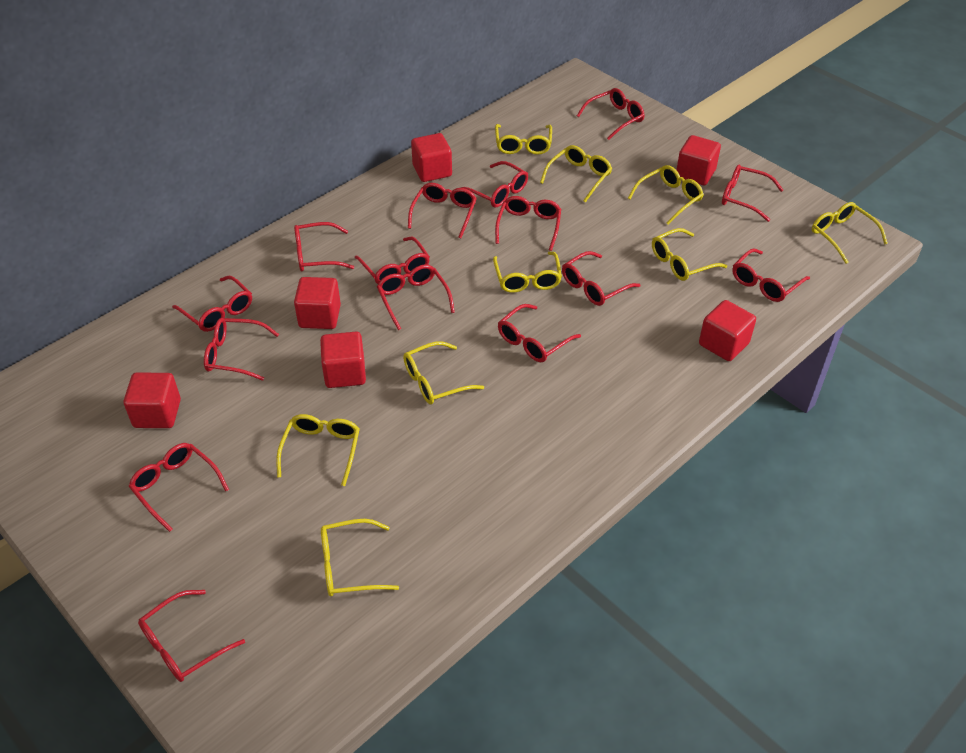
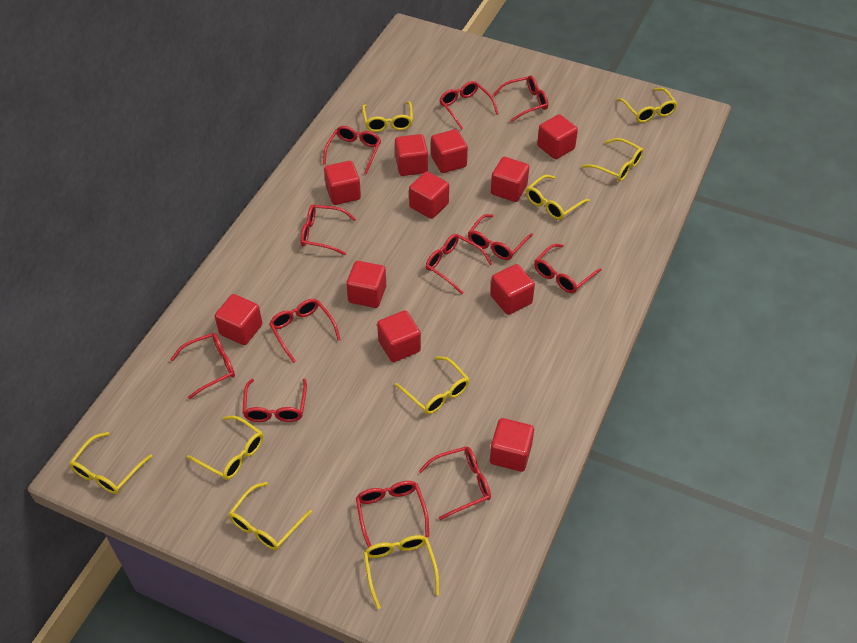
red cube: [124,373,181,428] [294,277,341,329] [320,332,366,388] [411,133,452,182] [676,135,721,185] [699,300,756,361] = 6 -> [215,294,262,345] [324,161,361,205] [346,261,386,308] [377,310,421,362] [395,134,428,176] [409,171,449,219] [431,129,468,173] [490,264,535,315] [490,418,534,472] [491,157,529,202] [537,114,578,159] = 11
red glasses: [129,443,229,532] [138,590,245,682] [172,276,252,332] [204,318,279,381] [294,222,354,271] [355,237,430,284] [377,265,455,330] [408,183,477,239] [460,161,528,208] [495,196,561,251] [498,304,581,362] [562,251,641,306] [577,88,645,140] [722,165,783,222] [732,249,810,302] = 15 -> [170,333,235,399] [243,378,307,422] [269,299,341,363] [301,205,356,255] [323,126,381,174] [356,481,429,548] [419,447,491,520] [426,234,492,294] [440,81,499,130] [468,214,533,260] [493,75,548,122] [534,244,602,293] = 12

